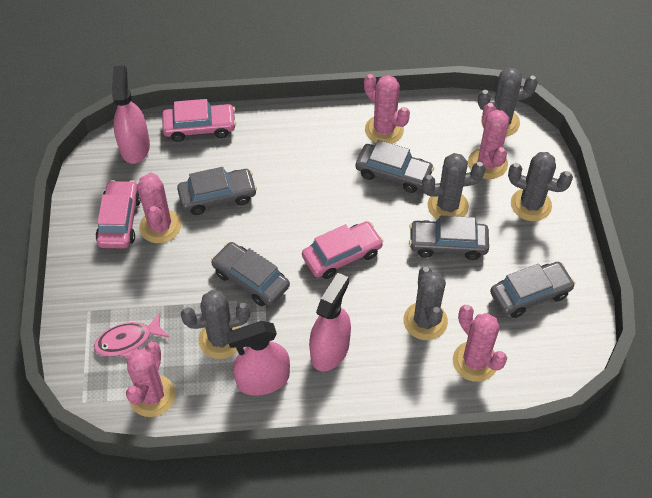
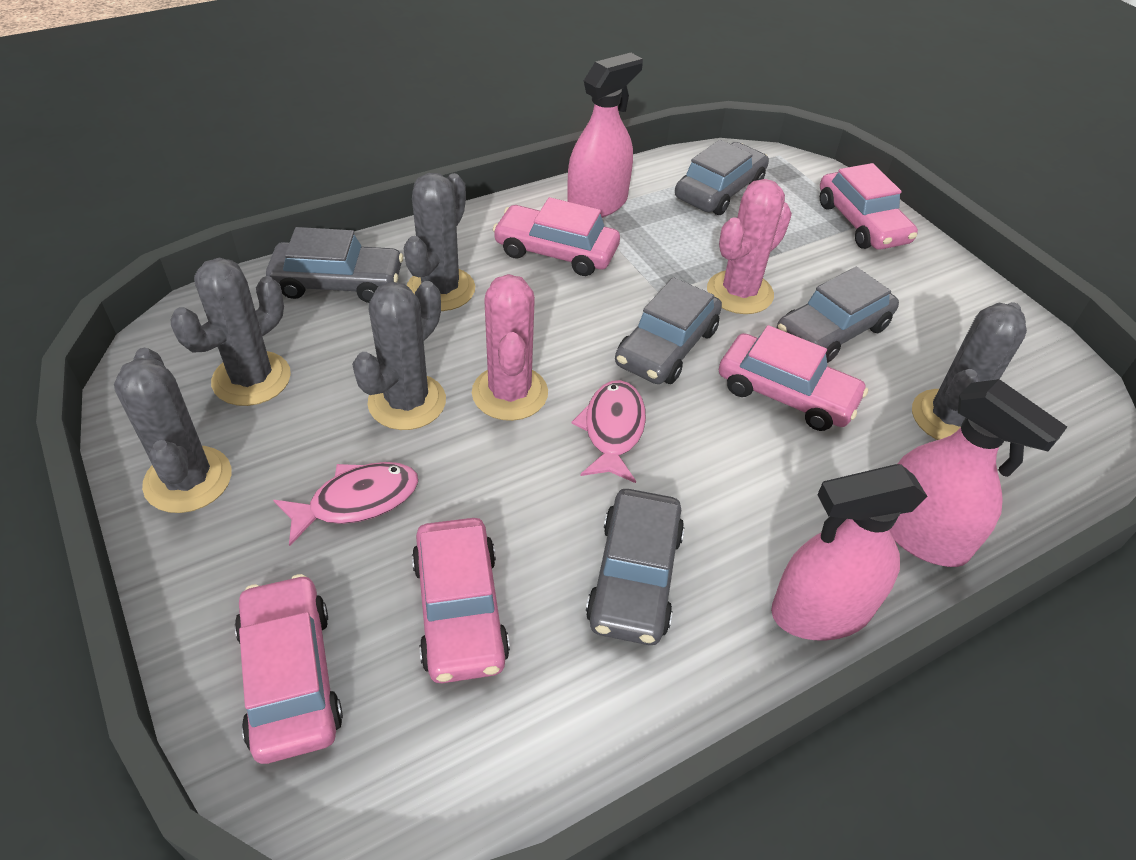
pink cactus: [126,342,176,417] [137,173,181,243] [364,74,410,144] [453,305,507,382] [468,103,509,179] = 5 -> [472,274,548,421] [707,179,792,314] = 2
pink car: [96,180,141,249] [162,99,236,142] [302,221,383,279] = 3 -> [235,574,343,764] [412,518,510,683] [493,197,620,276] [719,325,868,431] [820,163,918,250] = 5
pink fish: [94,313,169,357] = 1 -> [273,462,418,546] [572,380,646,483] = 2

